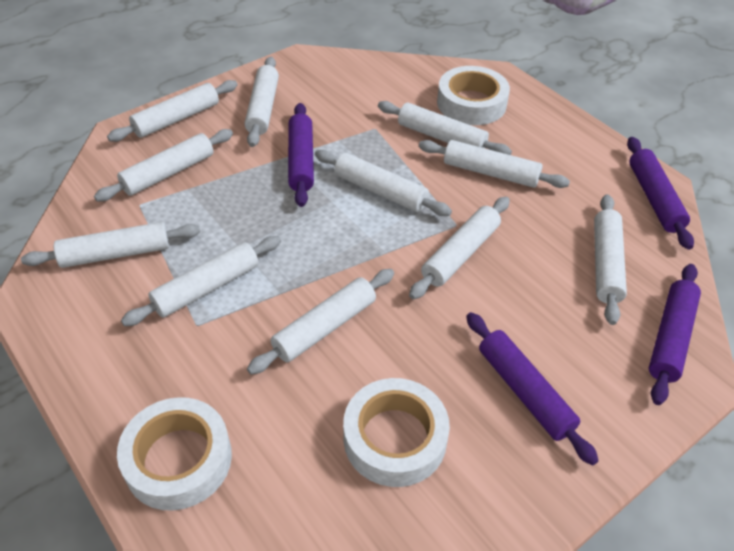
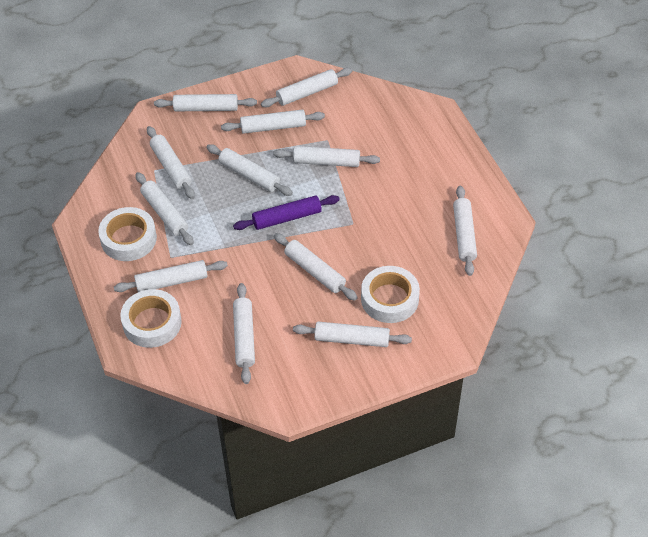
purple rolling pin: [288,103,314,207] [466,312,599,465] [627,137,694,250] [649,264,701,405] = 4 -> [233,195,340,230] = 1
white rolling pin: [21,222,200,268] [94,129,233,202] [107,80,237,142] [121,236,281,326] [245,57,279,147] [247,269,394,374] [315,150,452,216] [378,101,512,155] [409,197,510,299] [419,140,570,188] [594,194,627,325] = 11 -> [114,260,228,292] [135,172,194,245] [147,126,195,199] [154,94,257,111] [206,144,293,196] [221,109,325,134] [233,283,255,384] [261,68,352,107] [273,146,380,167] [274,233,358,301] [293,322,412,347] [453,186,477,276] = 12

